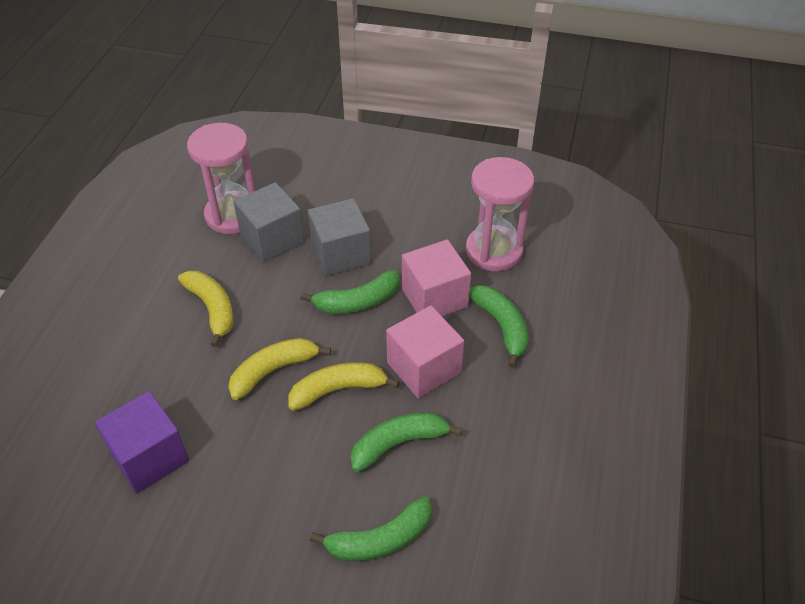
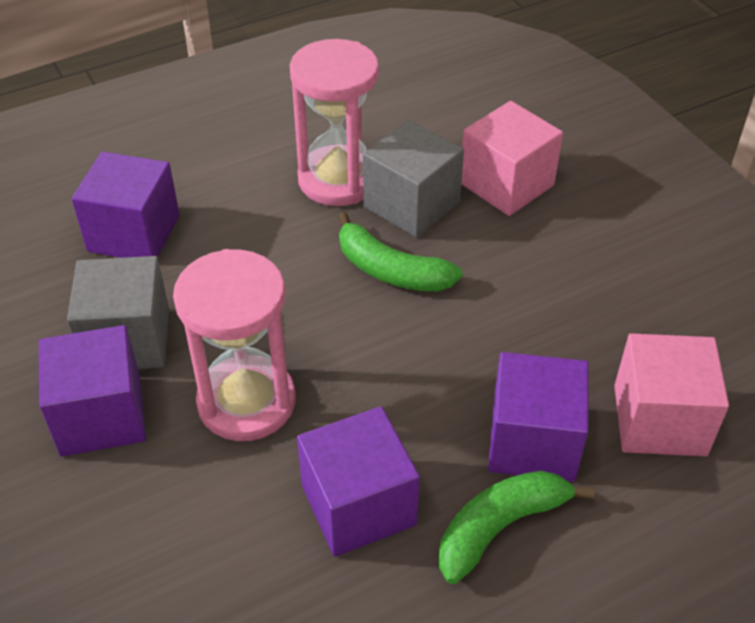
green banana: [300,270,400,314] [309,496,432,561] [351,412,463,472] [469,285,529,368] = 4 -> [338,212,462,292] [439,471,595,584] = 2
purple cube: [95,391,189,493] = 1 -> [39,325,146,457] [72,152,180,258] [297,406,420,557] [488,352,589,482] = 4
yellow banana: [178,271,233,347] [228,338,331,400] [288,362,400,411] = 3 -> none = 0

